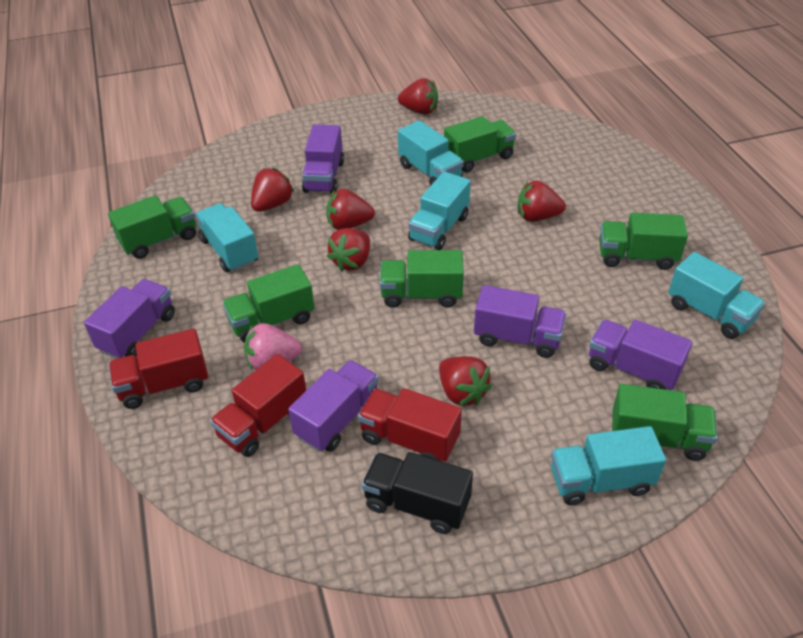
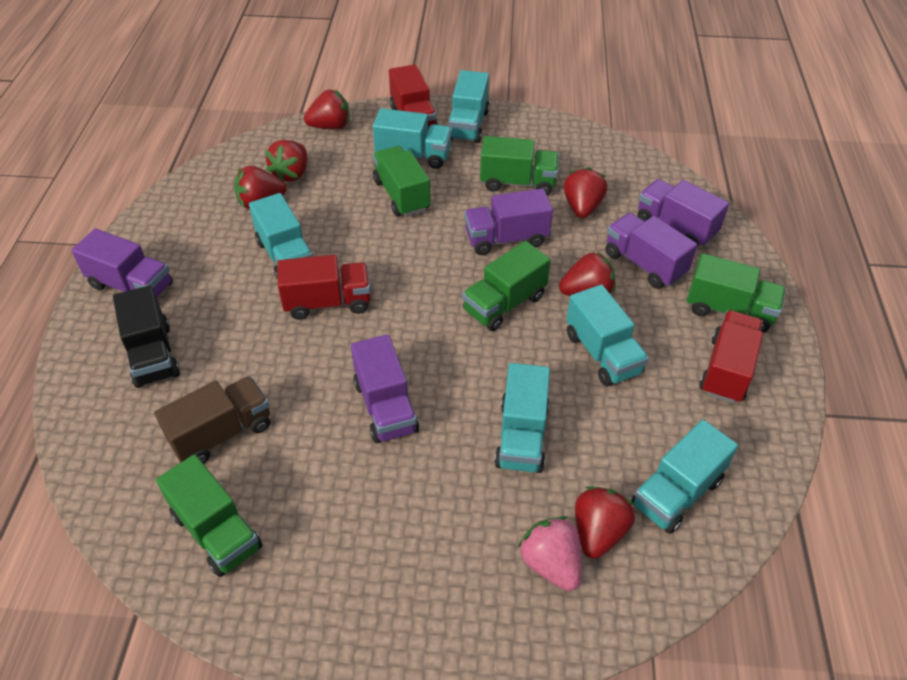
brown truck: none = 0 -> [154,376,270,464] = 1
green truck: [108,195,196,259] [222,264,315,343] [380,250,464,308] [444,116,516,172] [599,213,688,270] [612,384,718,461] = 6 -> [156,454,262,577] [373,146,431,217] [462,241,551,331] [480,136,559,195] [687,253,786,333] = 5
turquoise truck: [195,203,258,272] [398,120,464,186] [408,171,471,250] [551,426,666,505] [668,252,765,339] = 5 -> [249,193,313,280] [373,108,452,169] [448,70,489,143] [494,363,550,473] [566,284,649,386] [631,420,738,534] = 6

